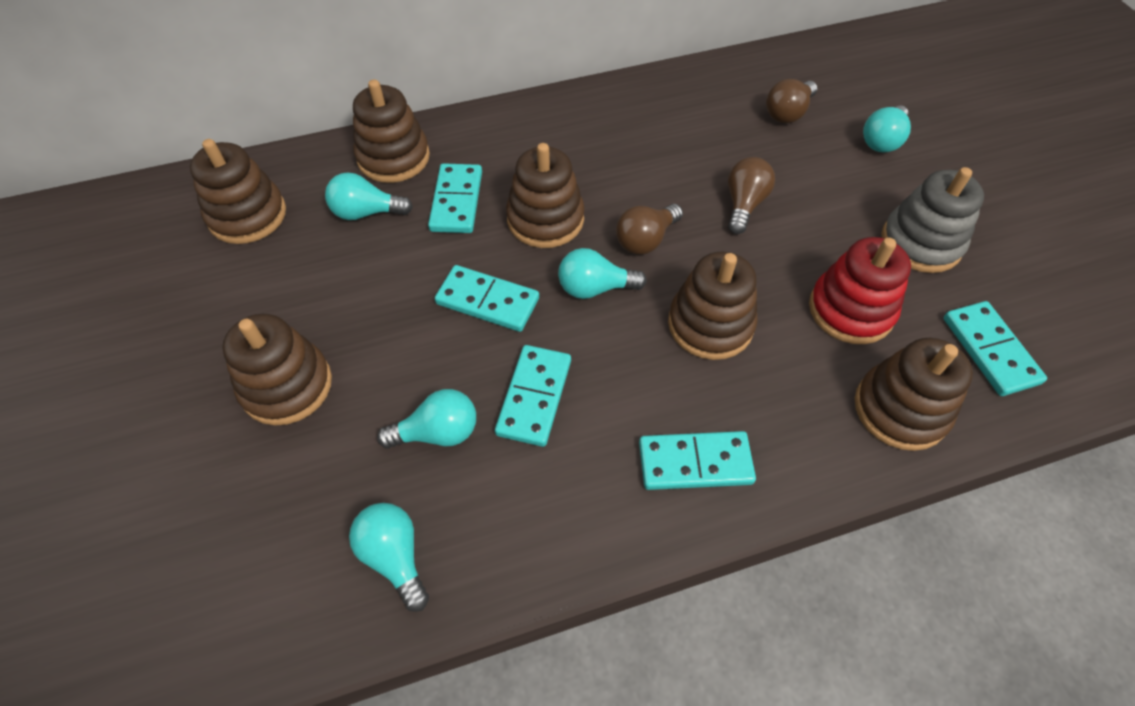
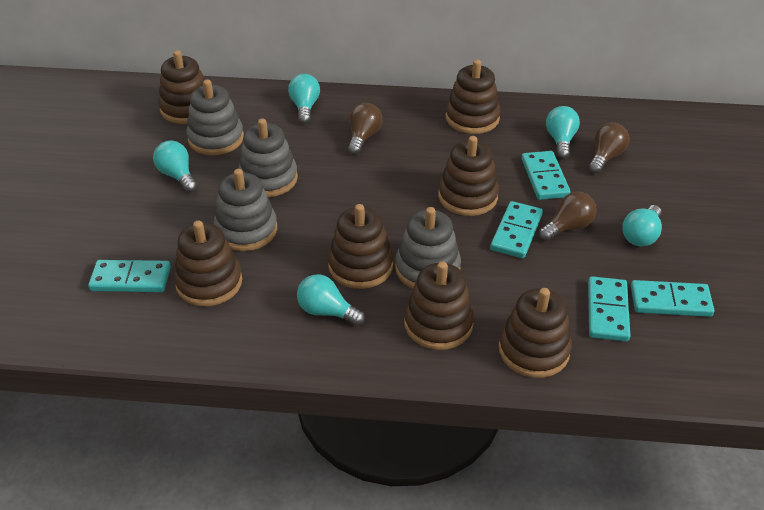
brown stacking toy: [190,139,286,244] [222,314,332,426] [353,79,430,183] [506,143,585,248] [668,252,757,360] [855,338,973,451] = 6 -> [158,50,205,124] [174,221,242,306] [328,204,393,289] [404,261,474,350] [438,136,499,216] [446,60,501,134] [498,288,572,378] = 7
grey stacking toy: [881,167,984,273] = 1 -> [186,79,244,155] [214,169,277,251] [238,118,298,197] [395,207,461,289] = 4
red stacking toy: [809,237,911,344] = 1 -> none = 0

